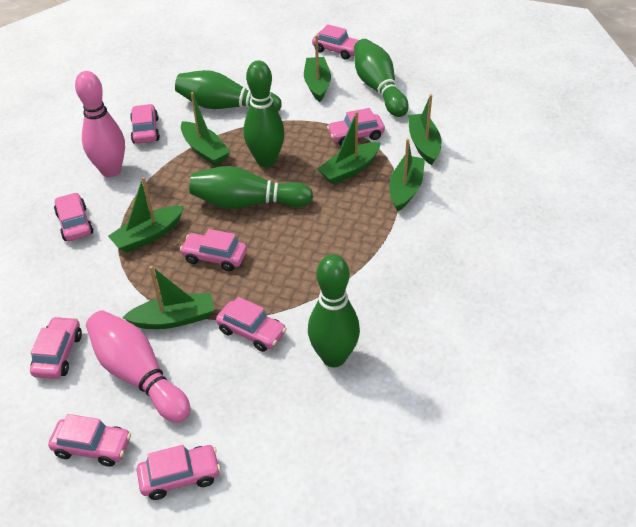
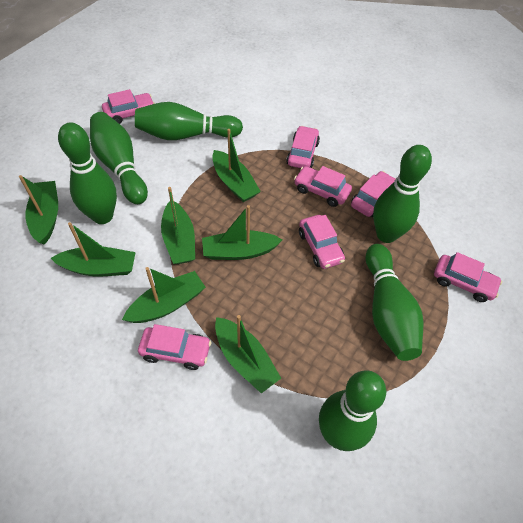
green bowling pin: [175,70,282,111] [189,166,313,209] [243,60,285,167] [308,254,360,367] [354,39,409,117] = 5 -> [58,123,117,224] [90,112,148,204] [135,102,243,140] [319,370,386,451] [365,244,423,361] [373,145,432,243] = 6
pink bowling pin: [75,71,125,177] [86,310,190,423] = 2 -> none = 0
pink car: [30,316,82,379] [48,414,131,467] [54,192,94,241] [130,104,160,144] [137,445,221,500] [180,229,247,271] [216,297,287,352] [312,24,359,60] [327,108,385,146] = 9 -> [102,89,155,124] [138,324,211,370] [286,126,320,168] [294,166,352,207] [299,215,345,269] [351,171,396,217] [434,252,502,302] = 7

